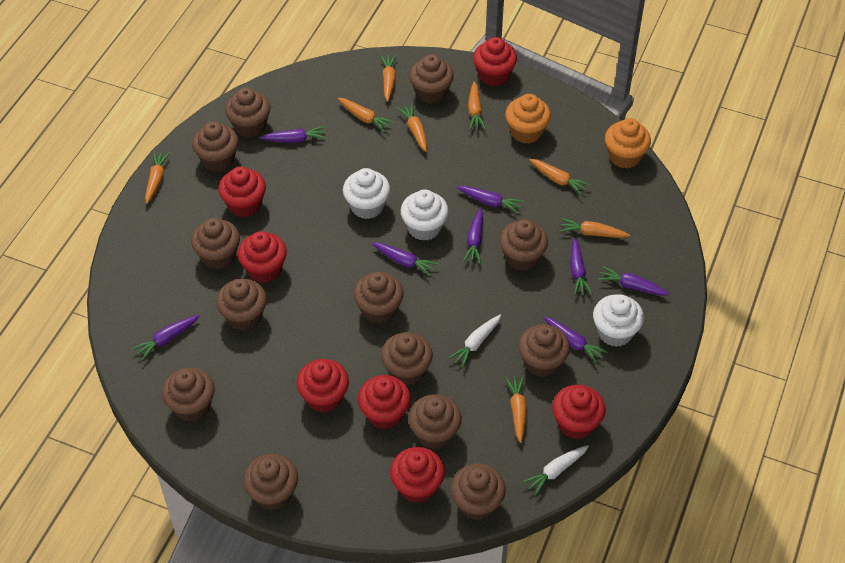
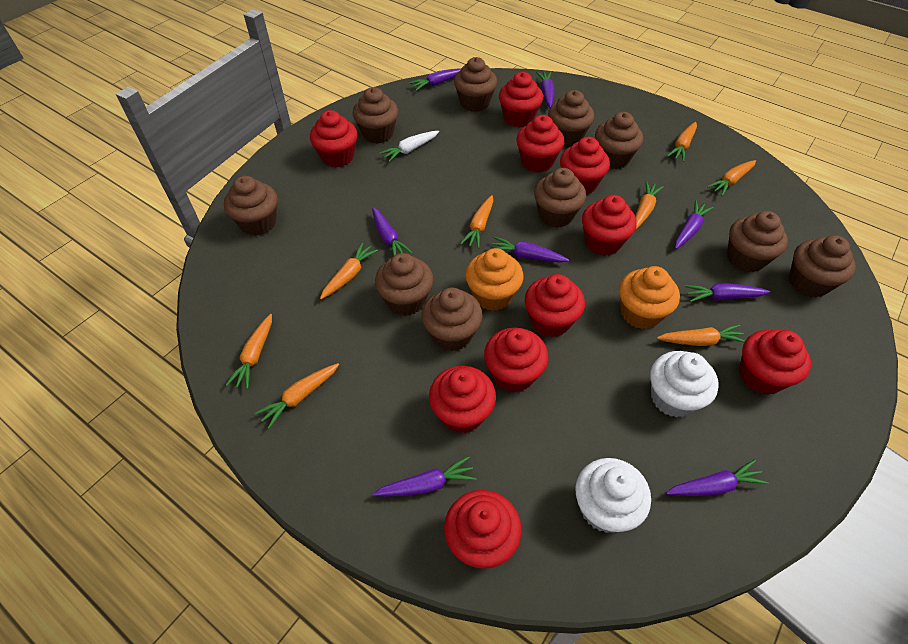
brown cupcake: [162,367,215,422] [191,218,240,270] [192,121,239,172] [216,279,267,331] [225,88,270,137] [243,454,298,510] [353,272,404,324] [381,332,433,386] [408,394,462,449] [409,54,454,104] [450,464,506,520] [499,219,548,271] [518,324,570,377] = 13 -> [224,176,277,236] [353,87,398,143] [375,253,433,316] [421,288,483,351] [454,57,497,112] [534,168,586,227] [548,90,594,146] [595,112,643,169] [727,211,788,272] [789,235,856,297] = 10
red cupcake: [218,166,266,217] [238,231,287,283] [296,359,349,413] [358,375,411,429] [390,447,445,503] [473,37,517,87] [552,385,606,439] = 7 -> [310,110,358,168] [429,366,496,433] [444,490,522,569] [484,328,548,392] [499,72,543,127] [516,115,564,172] [525,274,585,337] [560,137,610,195] [582,195,636,256] [739,330,811,395] = 10
white carrot: [448,314,501,368] [522,445,589,496] = 2 -> [379,131,439,162] = 1
white cupcake: [343,168,390,219] [401,189,449,241] [593,294,644,347] = 3 -> [575,458,651,533] [650,351,719,418] = 2

